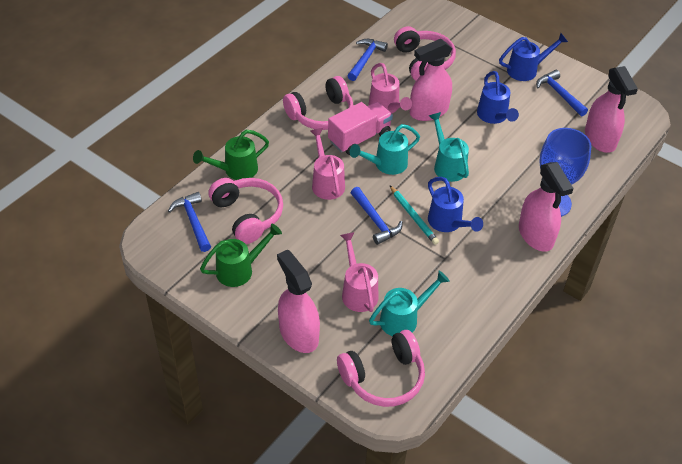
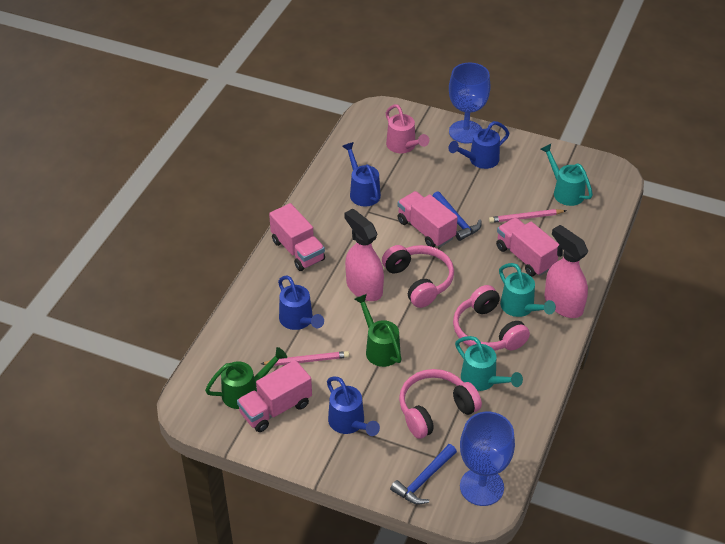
blue goblet: [540,128,591,217] = 1 -> [449,63,491,143] [460,412,515,506] = 2
blue hammer: [168,192,211,252] [348,39,388,81] [350,187,403,245] [536,70,588,116] = 4 -> [390,444,457,504] [432,191,482,241] = 2
blue watering can: [428,177,483,232] [477,71,519,124] [499,33,568,81] = 3 -> [278,275,324,330] [327,376,380,436] [342,142,381,207] [448,121,510,169] = 4
pink headphones: [209,178,283,244] [283,76,354,130] [337,330,425,407] [394,26,456,81] = 4 -> [382,245,454,308] [399,369,482,439] [453,285,530,351] = 3
pink pencil: none = 0 -> [261,351,349,366] [489,209,567,223] = 2
pink spray bottle: [277,250,320,353] [410,39,452,121] [519,162,574,252] [585,66,638,153] = 4 -> [344,208,384,301] [544,225,588,318] = 2
pink truck: [328,102,393,155] = 1 -> [237,360,312,432] [269,203,325,271] [397,191,458,247] [496,218,559,276] = 4
pink watering can: [310,128,345,200] [340,232,378,312] [369,63,412,114] = 3 -> [386,104,429,153] = 1
turquoise pencil: [390,186,439,245] = 1 -> none = 0

